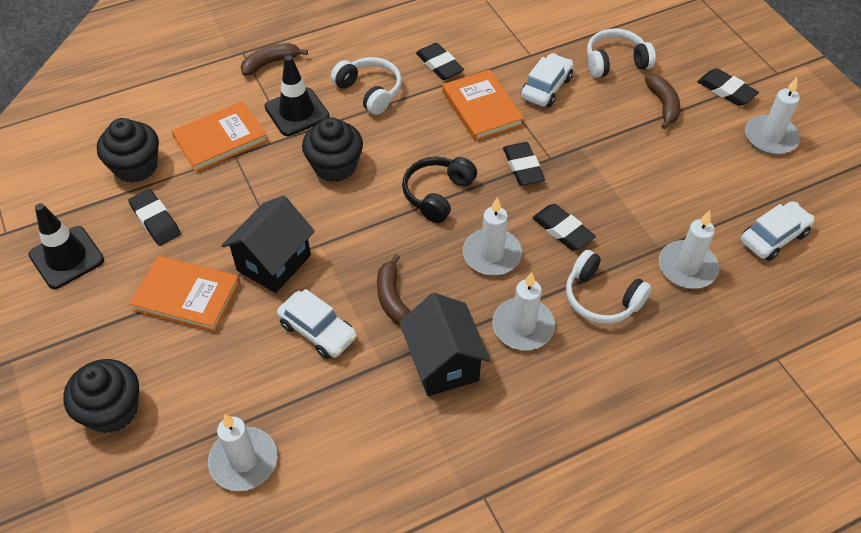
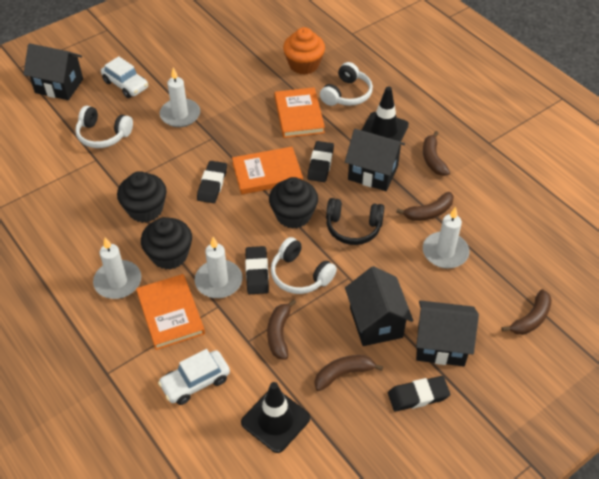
black eraser: [128,189,181,246] [416,43,464,80] [503,142,545,186] [532,204,596,251] [697,68,759,106] = 5 -> [197,161,227,203] [245,246,269,294] [307,141,334,182] [388,376,450,411] = 4
black house: [221,195,315,293] [399,293,490,396] = 2 -> [23,43,83,100] [345,129,405,191] [345,266,413,346] [416,300,479,366] = 4
brown banana: [241,43,308,76] [377,254,411,325] [645,75,680,129] = 3 -> [267,299,296,360] [315,355,383,391] [396,192,454,221] [423,131,450,176] [501,289,552,335] = 5
orange cupcake: none = 0 -> [283,27,325,75] = 1
white candle: [208,414,277,491] [463,197,522,276] [492,272,555,350] [659,210,719,289] [745,77,800,155] = 5 -> [93,237,141,299] [159,68,200,127] [195,237,243,298] [423,207,469,269] = 4
white car: [277,289,357,359] [521,53,574,107] [741,201,815,261] = 3 -> [101,56,148,98] [158,349,230,405] = 2

